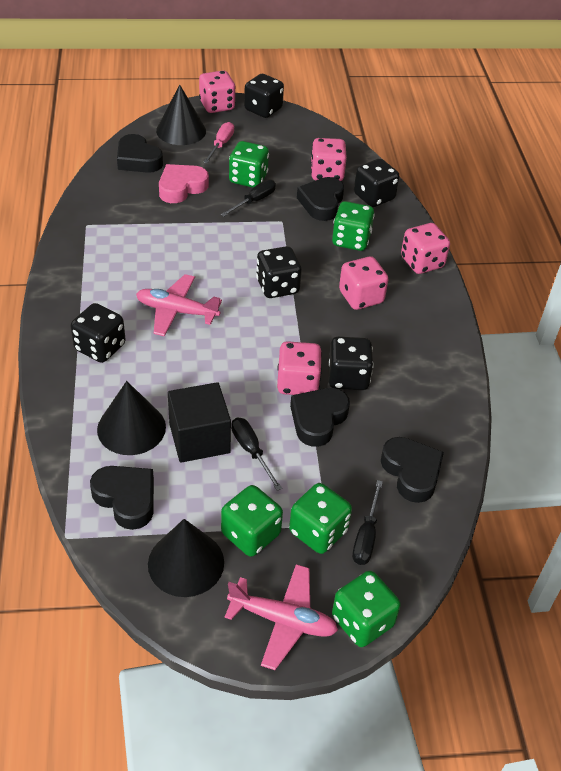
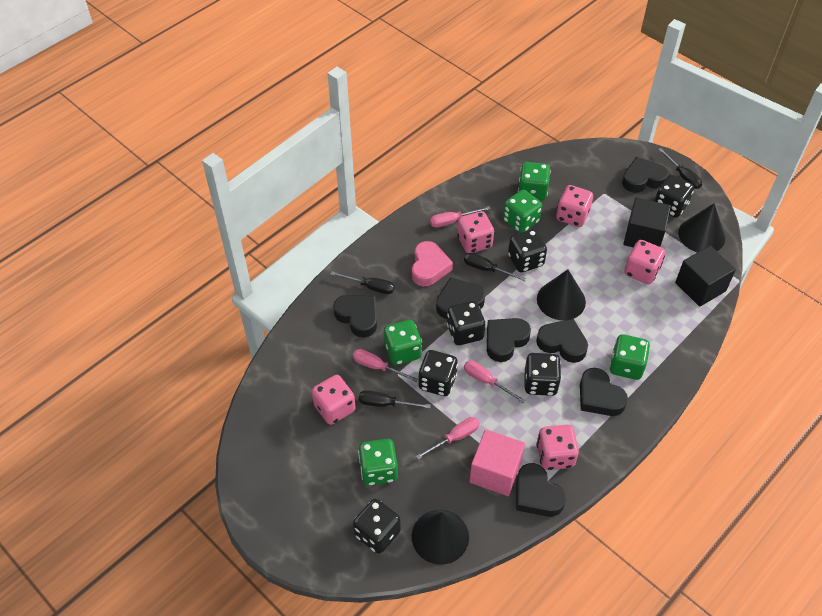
black cube: [168,382,231,463] = 1 -> [623,197,671,247] [675,246,736,307] = 2
black dice: [71,303,125,363] [244,74,284,118] [256,246,302,298] [328,337,374,390] [354,159,399,207] = 5 -> [353,499,401,554] [418,350,458,396] [447,301,485,345] [508,229,547,272] [524,353,561,396] [655,175,694,218] = 6
black heart: [90,466,154,530] [117,134,163,173] [290,388,350,447] [297,177,344,221] [381,437,444,503] = 5 -> [333,295,377,338] [436,277,485,319] [487,318,531,362] [516,463,566,517] [536,319,588,363] [580,368,628,416] [622,157,668,193] = 7
black screwdriver: [221,180,276,217] [231,418,282,491] [352,480,383,565] = 3 -> [330,272,395,294] [359,390,431,409] [464,253,527,281] [658,148,702,189] = 4
pink cube: none = 0 -> [469,429,525,496] = 1
pink plane: [136,274,222,336] [225,564,338,670] = 2 -> none = 0
pink screwdriver: [204,122,234,163] = 1 -> [353,349,418,382] [415,417,480,460] [430,206,490,228] [464,360,526,403] = 4

